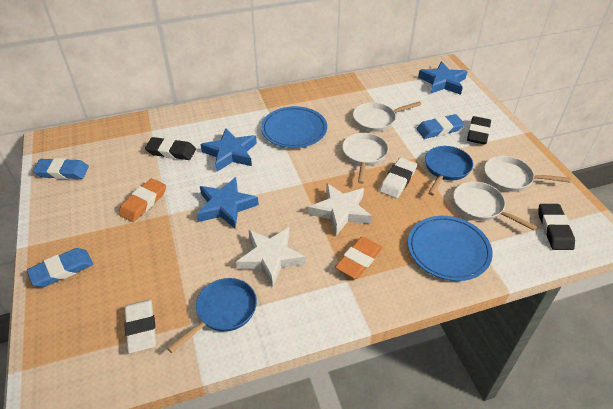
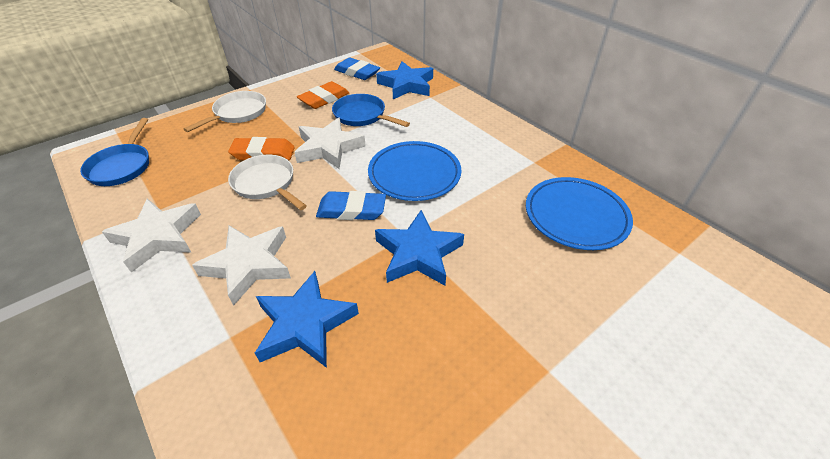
black eraser: [145,137,196,160] [467,116,491,145] [538,204,575,250] = 3 -> none = 0
blue eraser: [27,248,93,287] [33,158,89,179] [416,114,464,139] = 3 -> [316,191,386,220] [334,57,380,80] = 2
white eraser: [124,300,156,353] [379,158,417,198] = 2 -> none = 0
white pan: [342,133,388,184] [353,101,422,132] [453,181,537,231] [484,156,571,192] = 4 -> [183,91,266,132] [228,155,307,210] = 2
white star: [236,227,305,287] [308,183,372,236] = 2 -> [102,198,201,273] [192,226,291,306] [294,118,366,169] = 3

